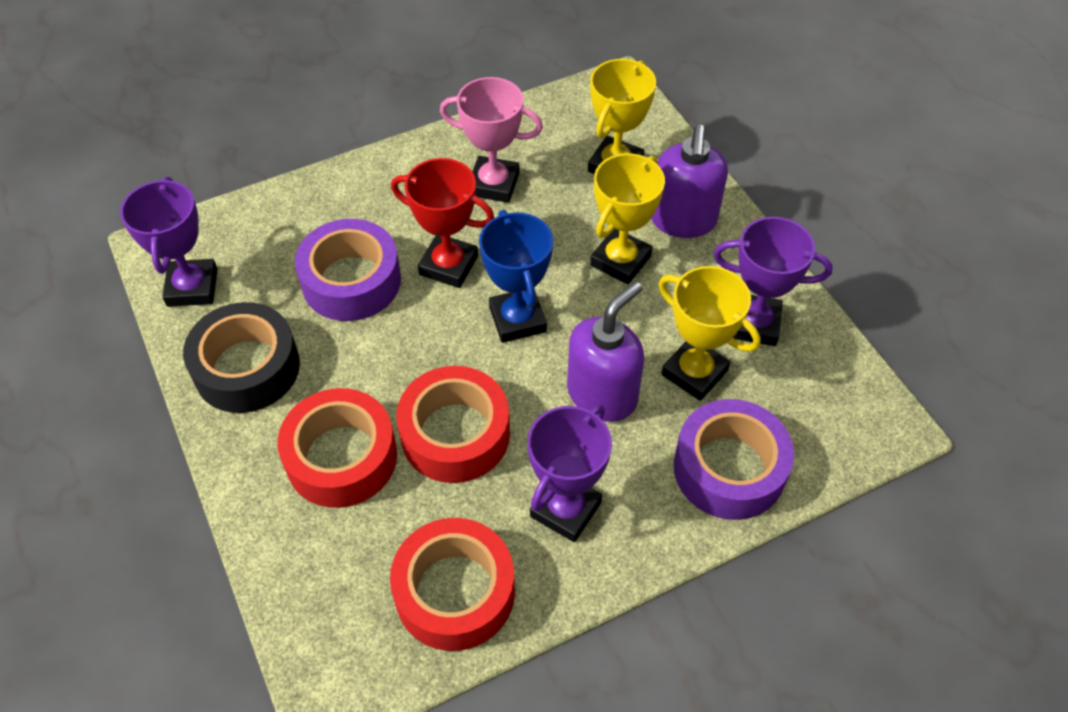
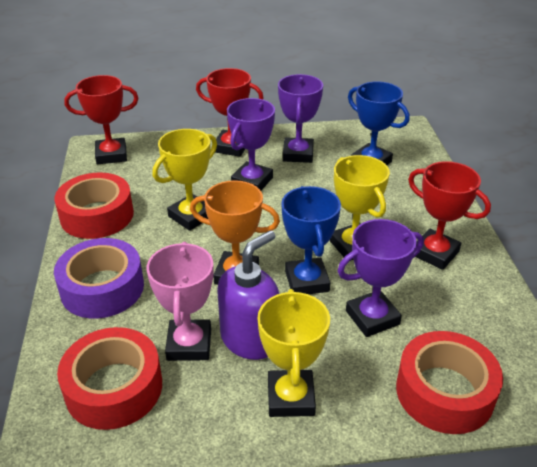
black tape: [183,302,300,413] = 1 -> none = 0
blue trophy: [479,210,553,343] = 1 -> [281,186,341,294] [348,81,409,165] = 2
orange trophy: none = 0 -> [190,180,280,285] = 1
purple soap dispenser: [567,281,644,422] [651,125,728,238] = 2 -> [217,230,279,360] = 1
purple tape: [295,219,401,321] [674,399,794,520] = 2 -> [54,238,144,319] = 1
red trophy: [391,158,494,288] = 1 -> [64,75,138,164] [196,68,264,157] [408,161,491,270] = 3

